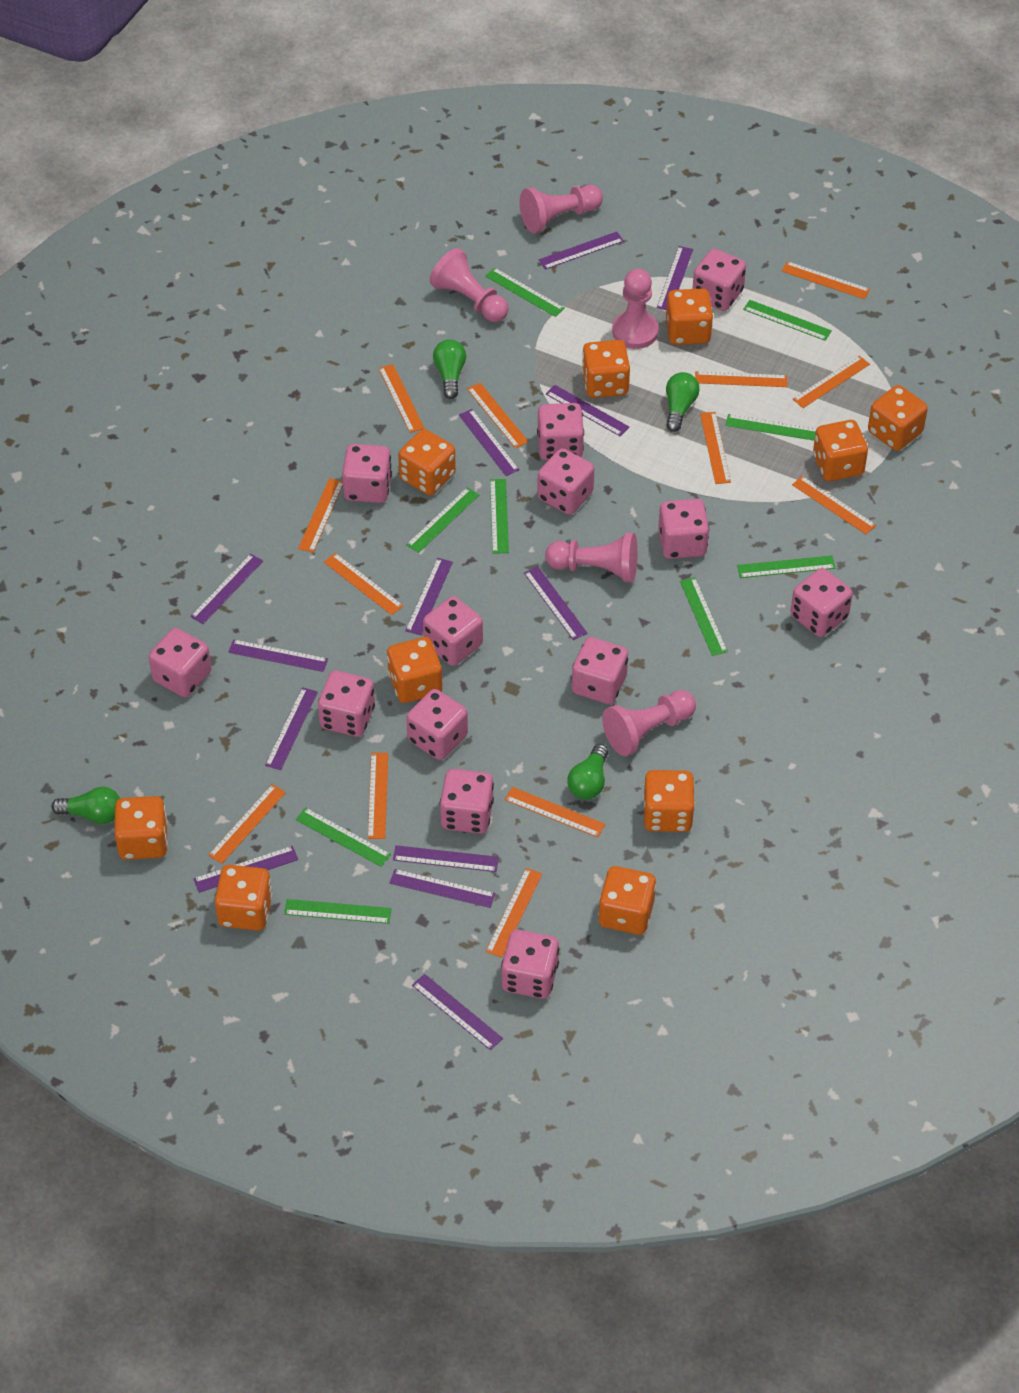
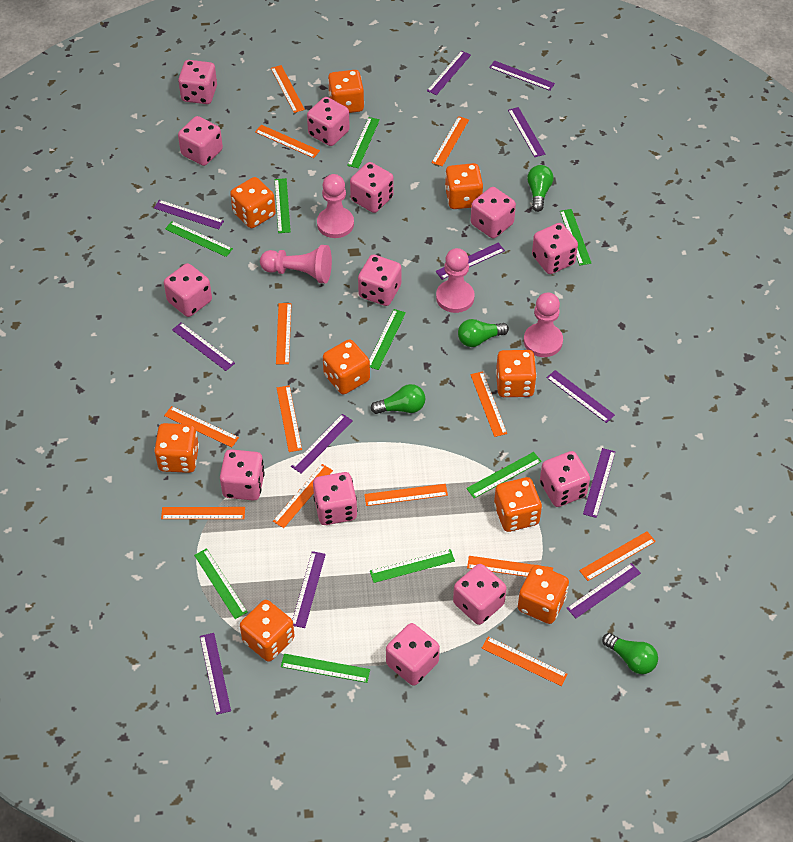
orange dice: [114,796,168,860] [215,865,273,931] [387,637,443,703] [398,429,456,495] [582,340,630,398] [598,866,656,935] [643,770,695,832] [666,288,713,345] [813,420,868,481] [868,385,928,451] = 10 -> [154,423,199,473] [230,177,276,228] [240,600,295,662] [323,339,370,394] [328,70,364,113] [445,163,483,209] [494,477,542,532] [496,350,537,397] [518,565,569,624] = 9
pink pawn: [430,248,508,322] [520,185,603,233] [545,533,638,582] [602,690,696,756] [612,269,658,349] = 5 -> [260,245,332,283] [317,174,354,238] [436,248,474,313] [524,293,563,357] = 4
purple ruler: [190,554,263,624] [193,846,298,893] [228,639,328,672] [265,687,318,770] [390,869,495,908] [393,845,499,872] [405,558,453,635] [412,974,503,1050] [459,409,519,476] [524,566,588,640] [539,232,624,270] [546,385,629,436] [657,246,693,310] = 13 -> [154,200,224,229] [172,322,235,371] [200,633,231,715] [291,414,353,474] [292,551,326,628] [427,51,471,95] [435,243,505,280] [489,60,555,91] [508,107,545,157] [546,370,615,423] [567,563,641,618] [583,448,615,518] = 12

